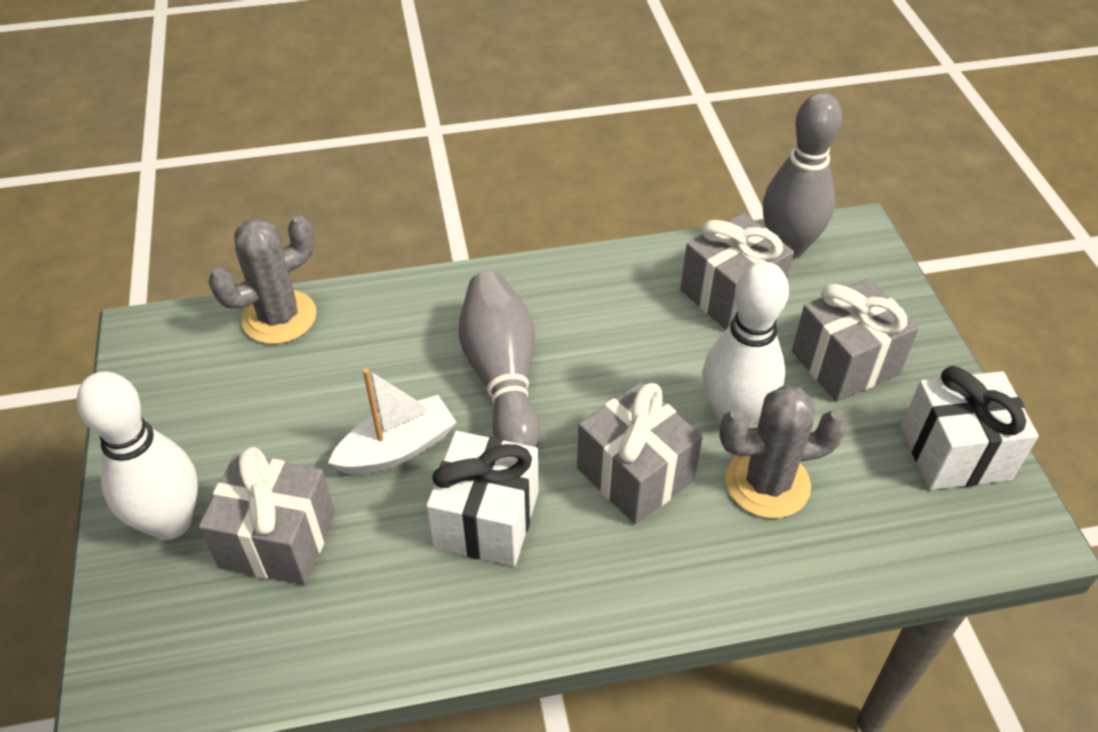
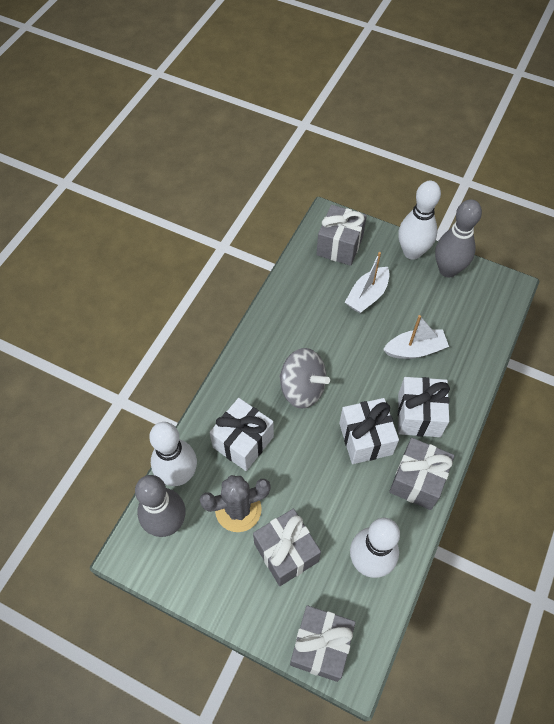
grey cactus: [209,216,317,344] [719,385,848,518] = 2 -> [200,475,271,532] = 1
grey spinning top: none = 0 -> [280,348,330,409] = 1
white boat: [328,368,457,475] = 1 -> [345,252,390,313] [383,315,449,359] = 2
white bowling pin: [77,371,198,540] [702,261,789,426] = 2 -> [149,422,197,486] [350,518,400,578] [398,181,441,260] = 3
white gift: [426,431,539,566] [901,366,1039,490] = 2 -> [209,398,274,471] [339,398,399,464] [398,377,450,437] = 3

